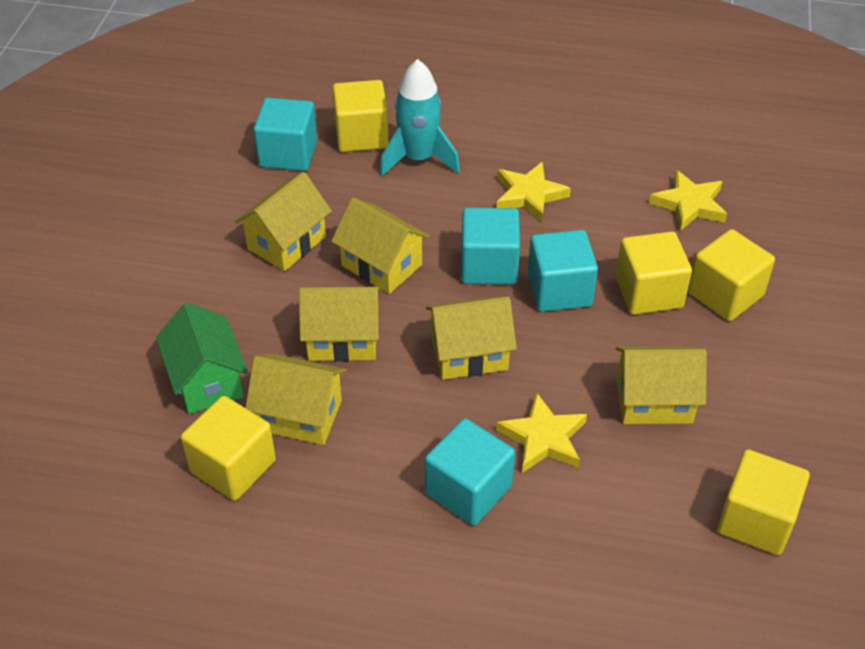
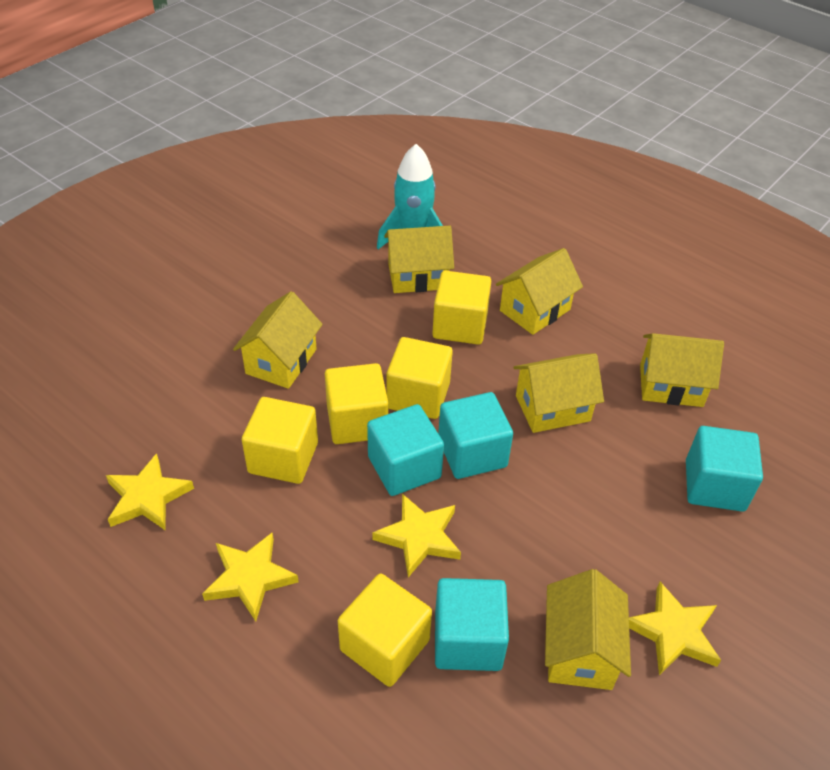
green house: [156,302,248,414] = 1 -> none = 0
yellow star: [496,162,571,222] [496,392,587,473] [649,170,727,231] = 3 -> [106,453,194,531] [202,533,299,621] [372,494,461,577] [629,582,721,675] = 4

